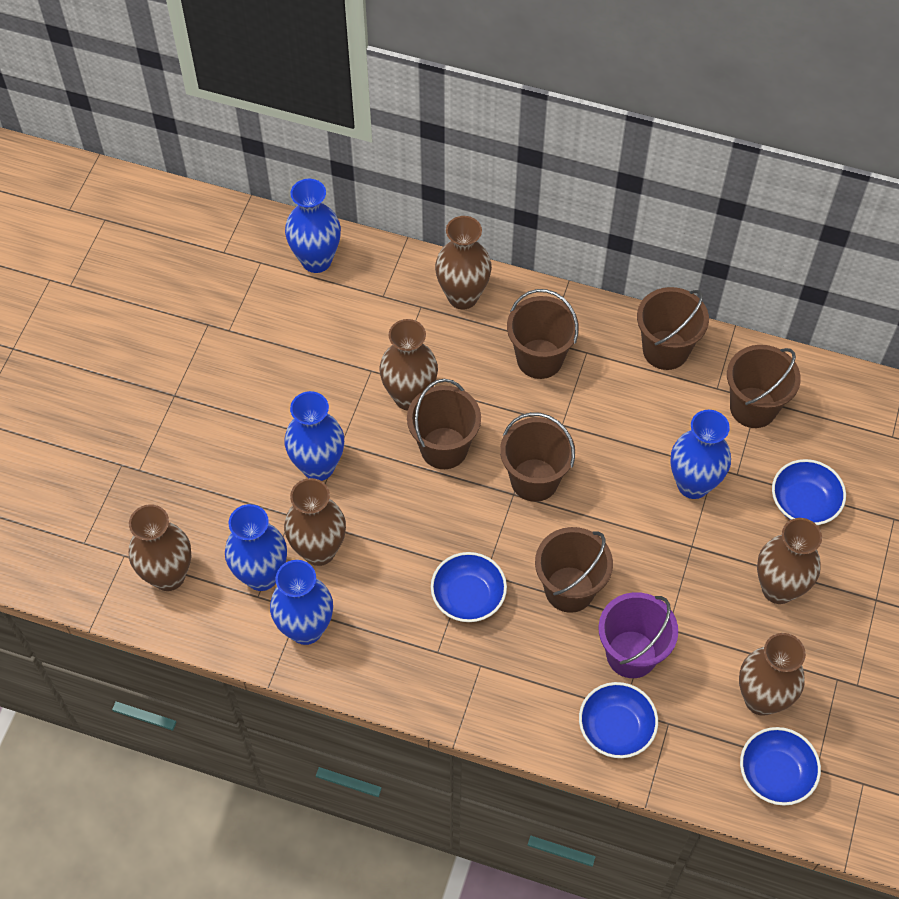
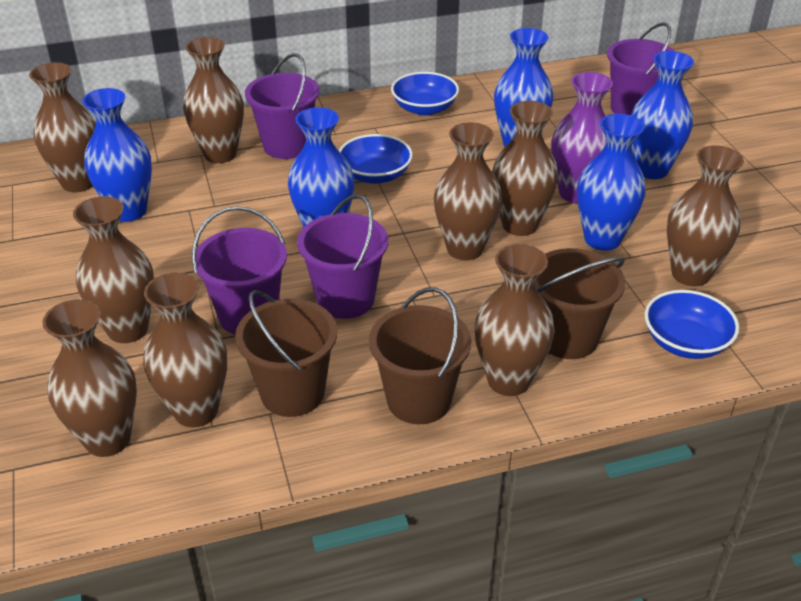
blue bowl: [431,552,507,622] [579,682,658,758] [740,727,821,806] [772,459,846,525] = 4 -> [339,134,413,184] [391,72,459,116] [645,290,739,359] = 3
brown bucket: [407,379,481,469] [500,412,575,502] [507,289,579,379] [535,527,613,613] [637,287,709,370] [727,345,801,428] = 6 -> [235,290,337,417] [369,287,471,424] [534,248,625,359] = 3
brown vase: [129,504,191,591] [284,478,346,566] [379,319,438,410] [435,216,492,309] [739,633,806,716] [757,518,822,604] = 6 -> [29,62,96,192] [42,299,137,457] [73,196,154,343] [143,272,227,427] [183,37,244,163] [434,122,502,260] [474,244,555,396] [492,101,558,236] [667,145,744,286] = 9
purple bucket: [598,592,678,678] = 1 -> [192,206,287,334] [245,53,319,159] [297,194,388,319] [607,22,675,115] = 4
purple vase: none = 0 -> [551,72,613,203] = 1

